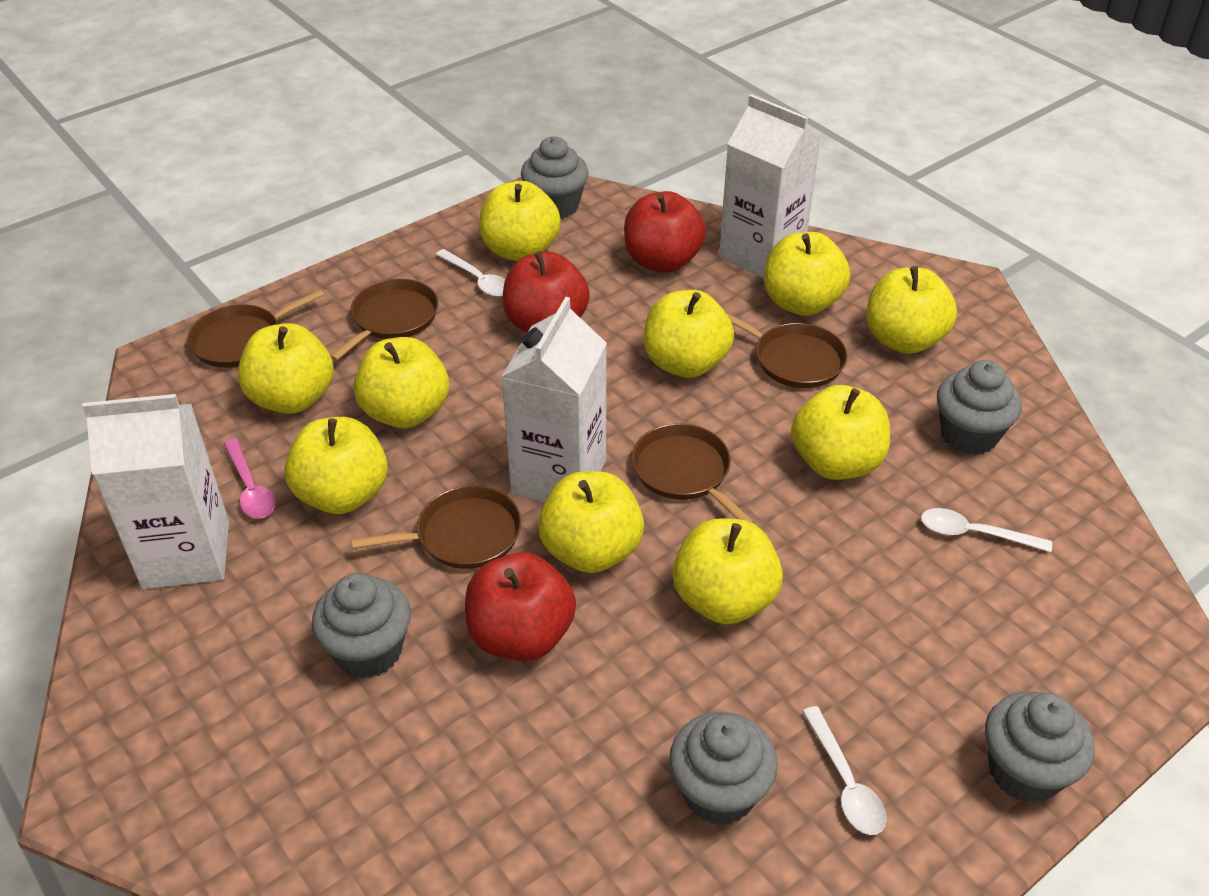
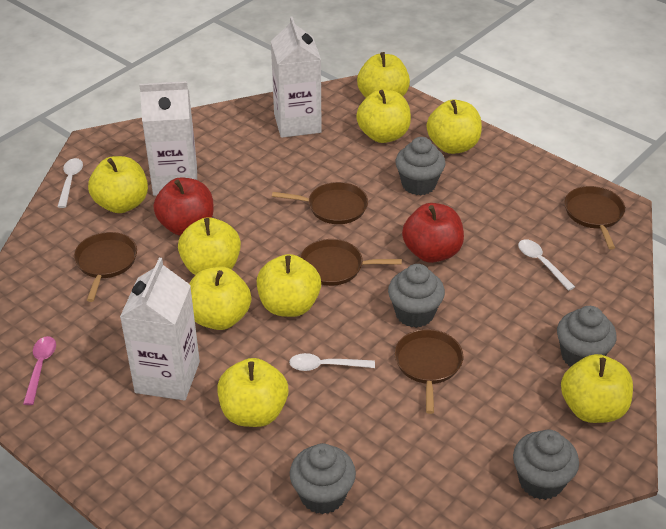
red apple: [465,552,576,661] [502,251,590,332] [624,191,706,273] = 3 -> [153,177,214,236] [402,203,464,263] = 2
yellow apple: [238,323,334,414] [284,417,388,514] [354,337,449,428] [479,181,561,261] [538,471,644,573] [644,290,734,378] [673,518,783,624] [764,232,850,316] [791,385,890,480] [866,266,957,354] = 10 -> [88,156,148,213] [178,217,241,275] [189,266,251,330] [217,358,288,427] [257,254,321,317] [356,89,411,143] [357,52,410,98] [427,100,482,154] [561,354,633,423] = 9

